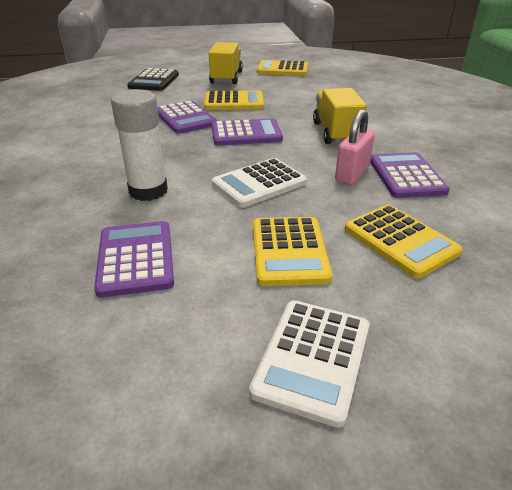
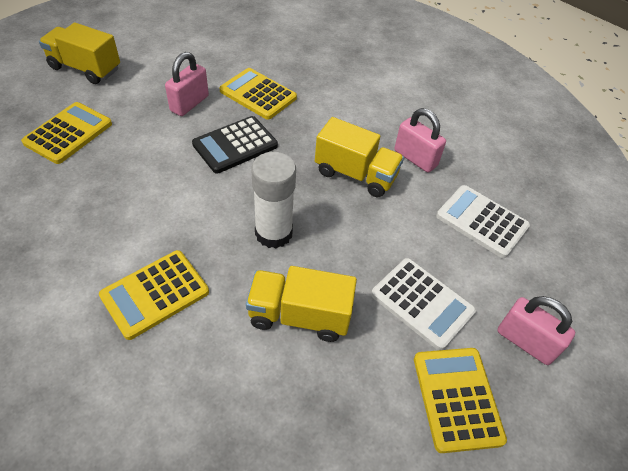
pink padlock: [335,109,375,185] = 1 -> [165,52,209,116] [394,108,446,173] [497,296,575,365] = 3
purple calculator: [94,221,174,298] [157,101,217,134] [211,118,283,146] [370,152,450,198] = 4 -> none = 0
yellow truck: [209,42,243,84] [313,88,367,144] = 2 -> [39,23,120,84] [246,266,357,342] [315,117,404,197] = 3

